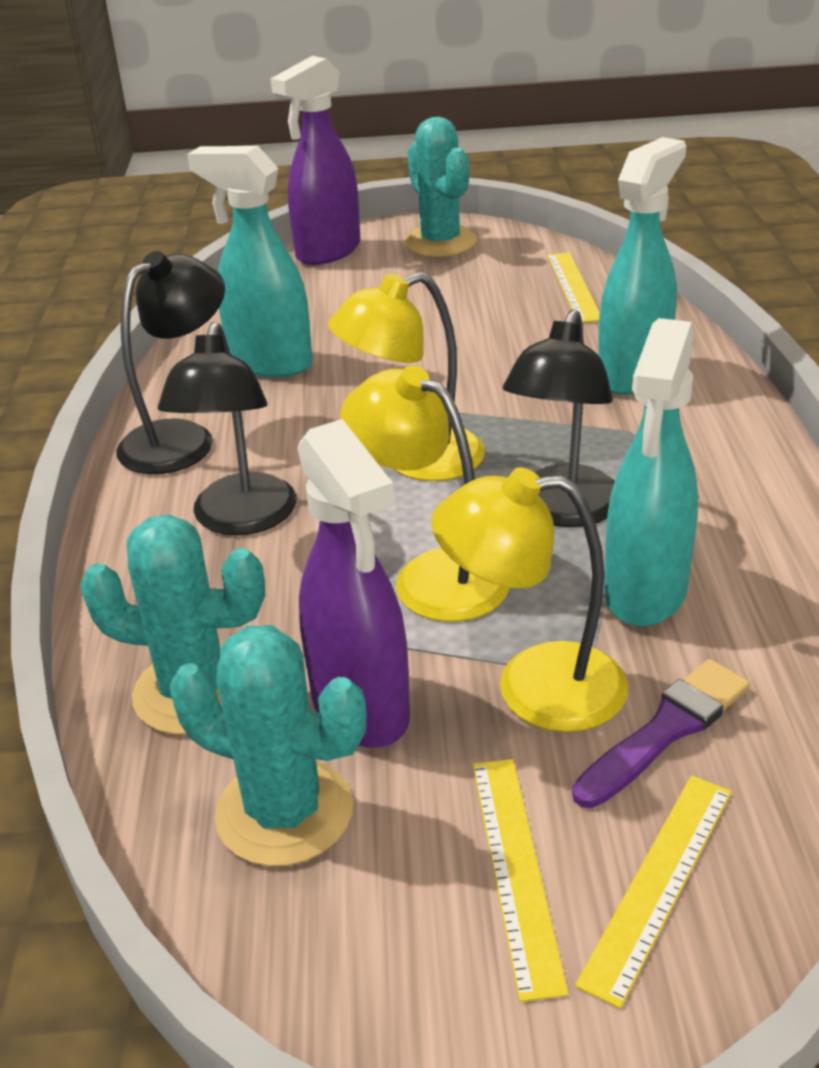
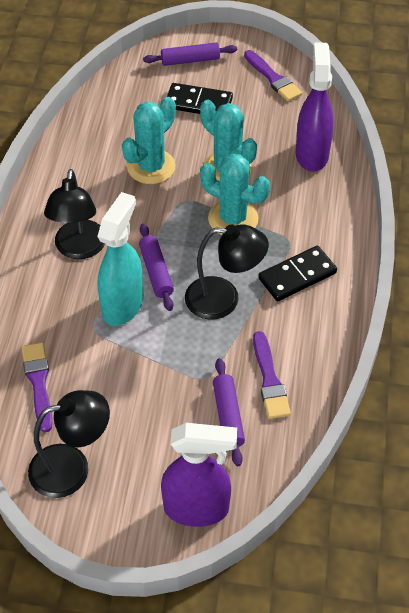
black domino: none = 0 -> [167,83,233,114] [258,246,337,301] = 2
purple brush: [572,659,750,808] = 1 -> [22,342,53,433] [244,50,302,101] [253,331,291,419] = 3
purple rolling pin: none = 0 -> [139,224,174,311] [143,42,237,66] [213,358,245,466] = 3
turquoise spray bottle: [187,146,312,377] [598,137,686,395] [604,318,698,627] = 3 -> [97,192,143,326] = 1
yellow lamp: [328,272,485,481] [340,366,510,622] [431,467,628,732] = 3 -> none = 0
yellow ruler: [473,759,569,1002] [547,253,600,323] [575,775,732,1008] = 3 -> none = 0

